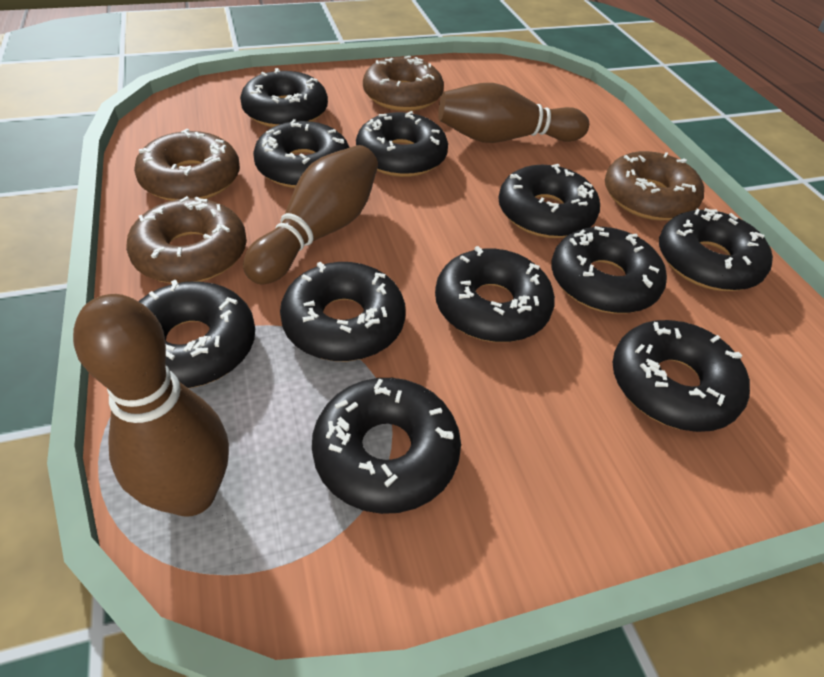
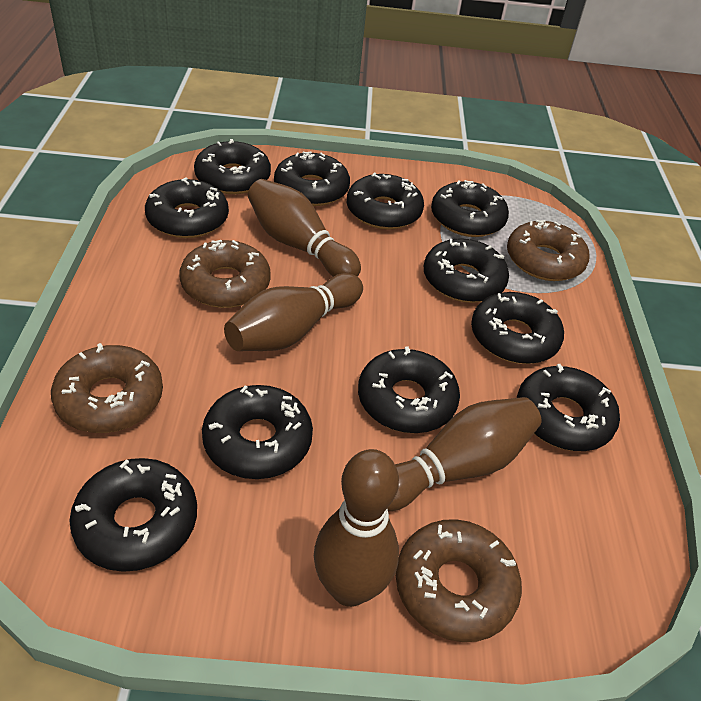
brown bowling pin: [73,294,229,517] [243,145,378,285] [438,83,589,143] = 3 -> [224,273,363,351] [248,179,361,277] [314,449,399,607] [387,397,542,511] = 4

